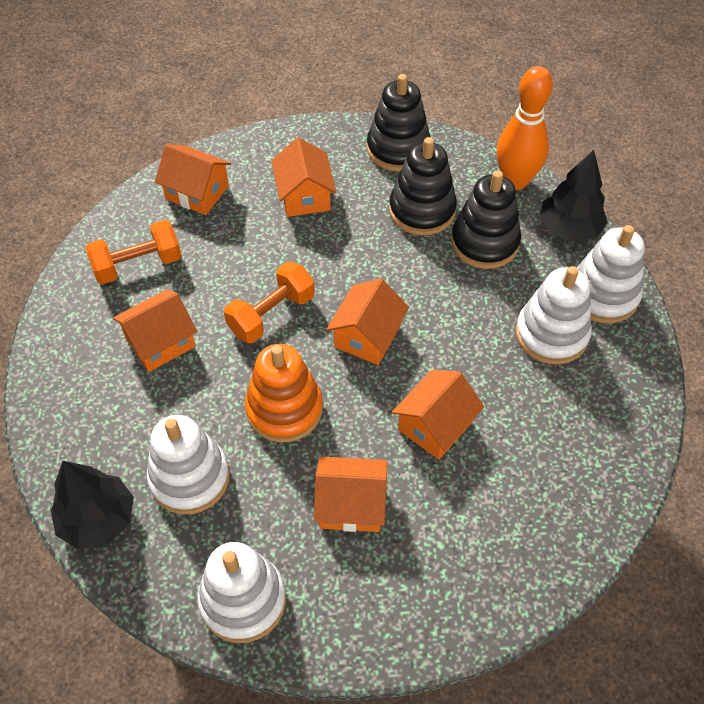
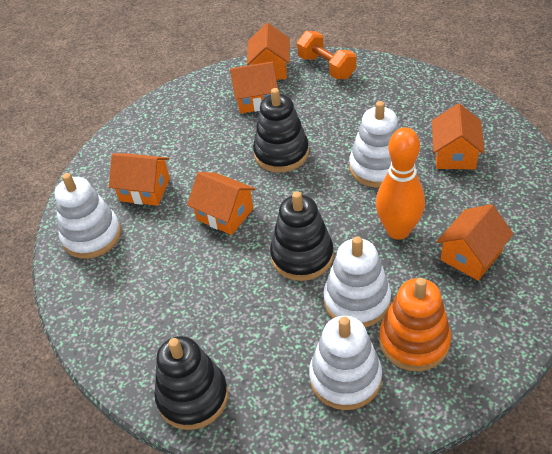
black tree: [51,461,134,550] [540,150,608,243] = 2 -> none = 0
orange dumbbell: [85,220,182,284] [224,261,315,343] = 2 -> [297,31,356,79] = 1

